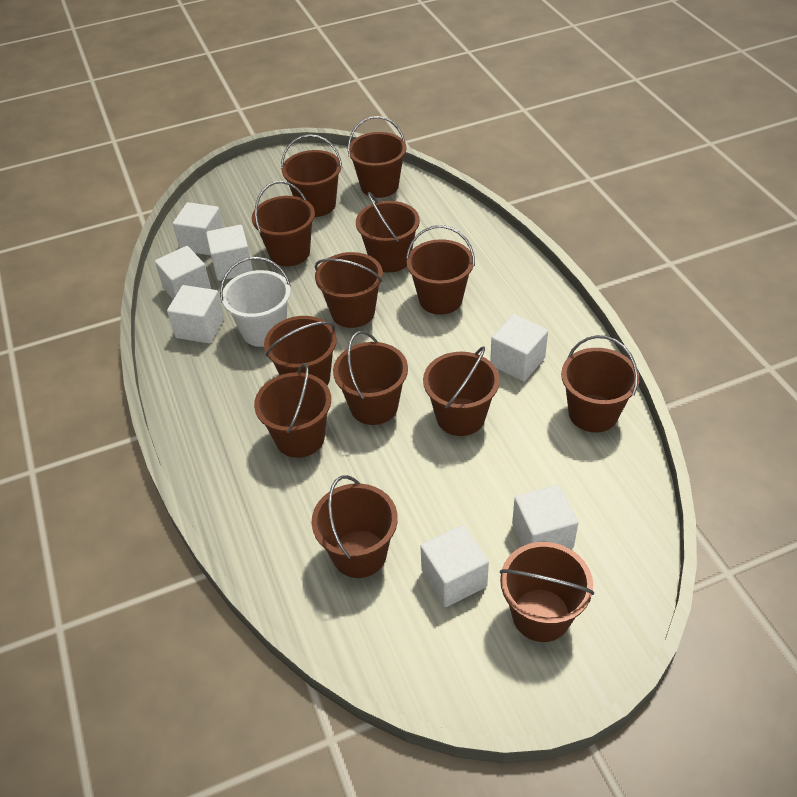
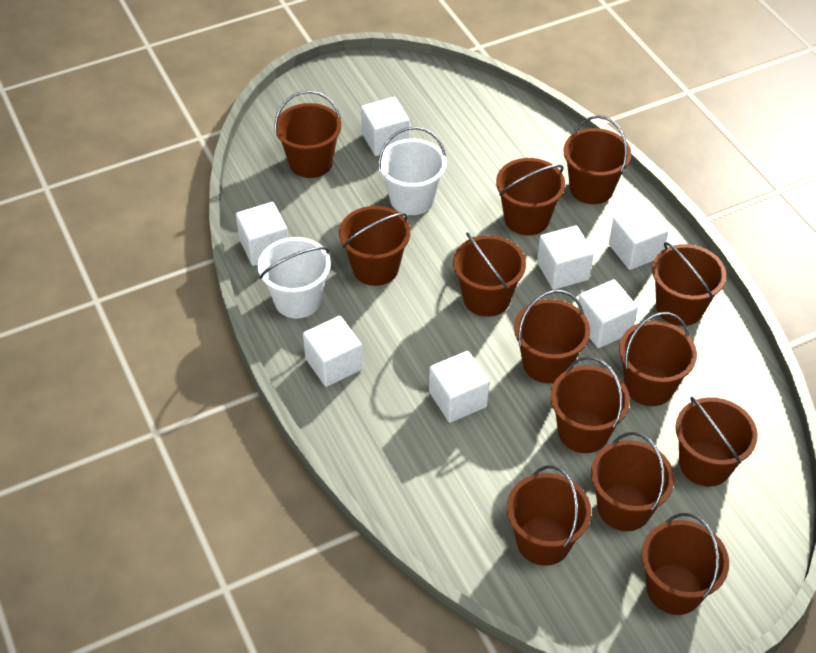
white bucket: [220,257,291,347] = 1 -> [258,237,331,318] [378,127,446,215] = 2

